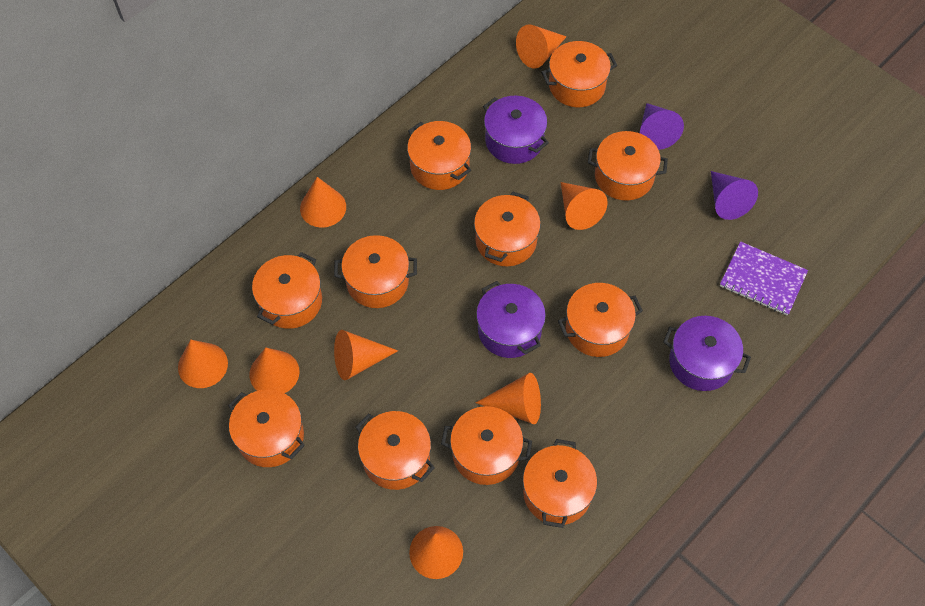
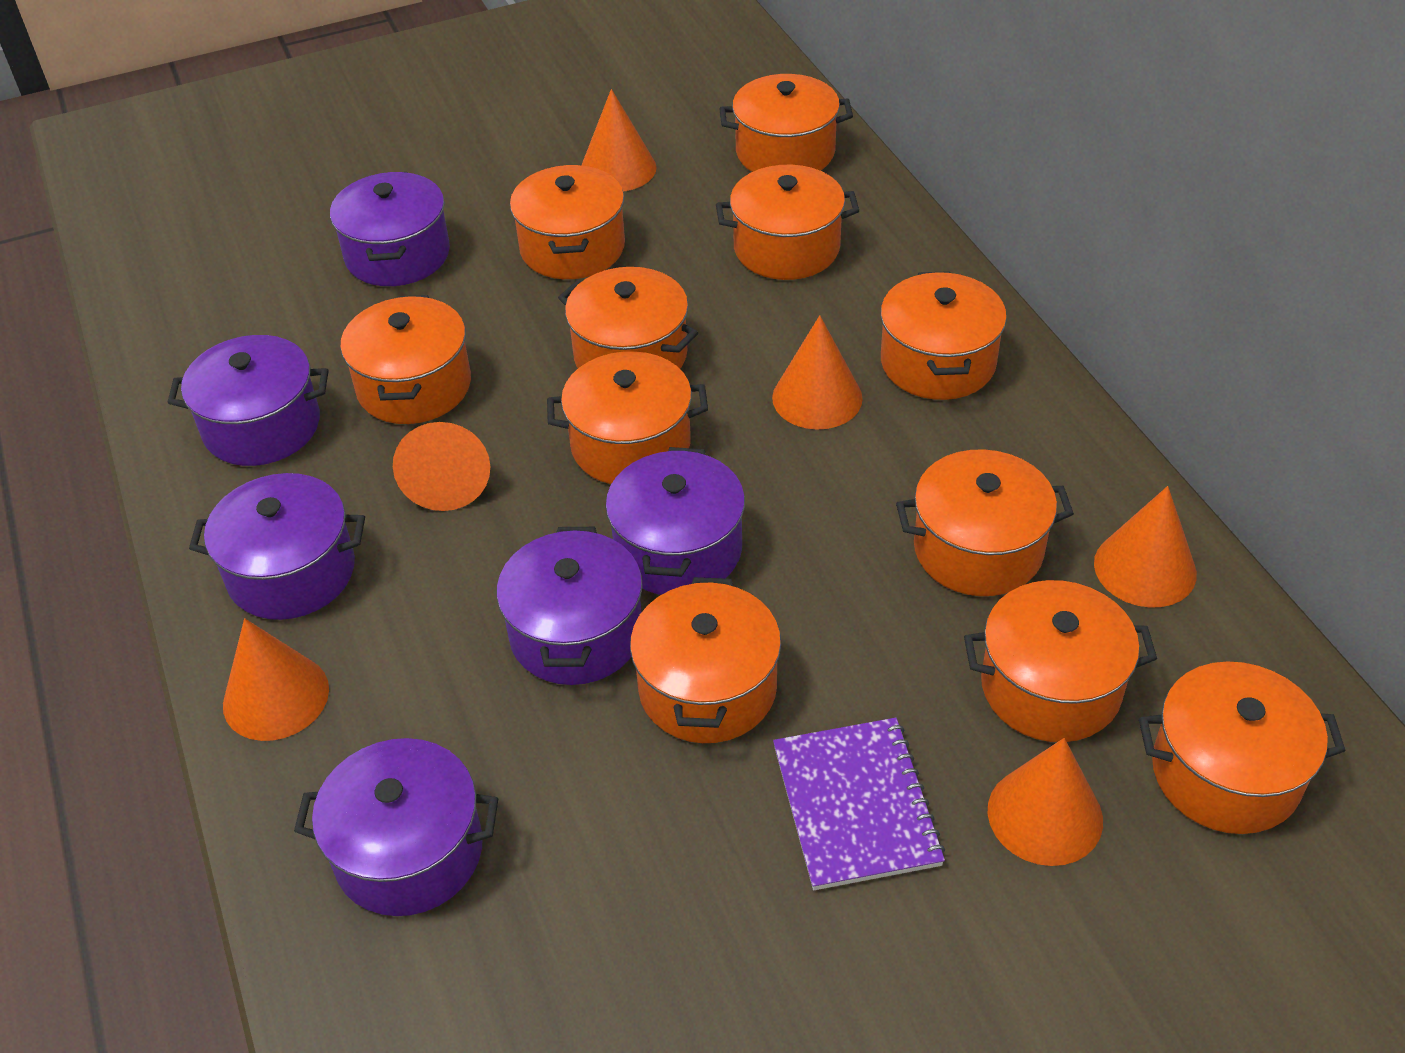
orange cone: [178,340,228,388] [250,347,300,393] [300,177,346,228] [334,330,398,380] [409,526,463,579] [476,373,541,424] [516,25,567,68] [561,182,608,230] = 8 -> [223,618,329,741] [393,422,490,511] [582,89,657,191] [772,315,863,430] [988,738,1103,866] [1094,486,1197,607] = 6
purple cone: [640,103,684,150] [711,171,758,220] = 2 -> none = 0
purple pot: [476,281,546,358] [483,96,549,164] [663,316,751,391] = 3 -> [167,335,328,466] [189,473,365,620] [294,738,498,916] [330,172,450,286] [497,527,643,685] [605,447,745,595] = 6

